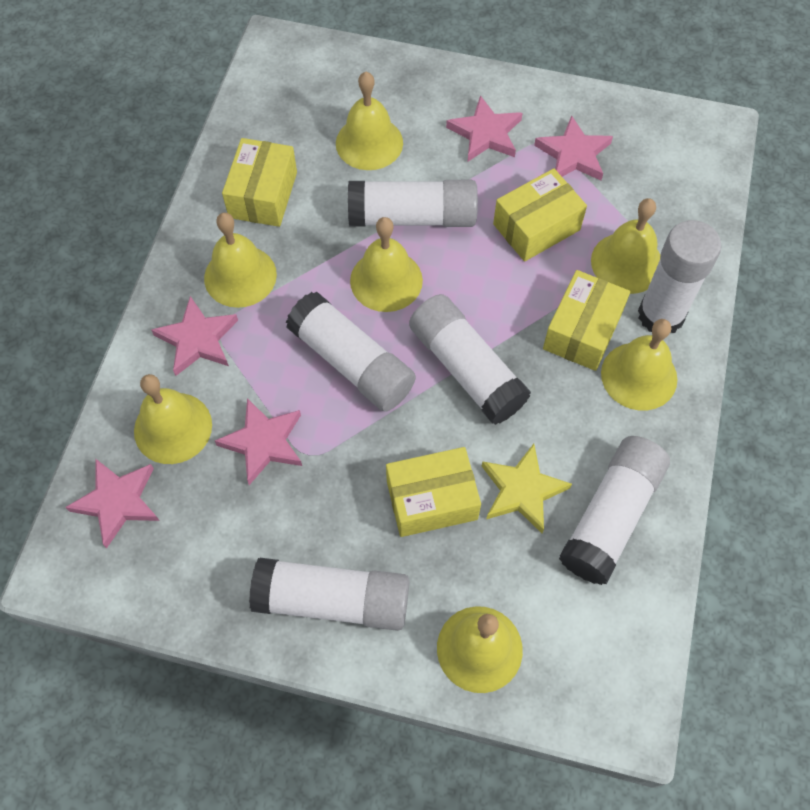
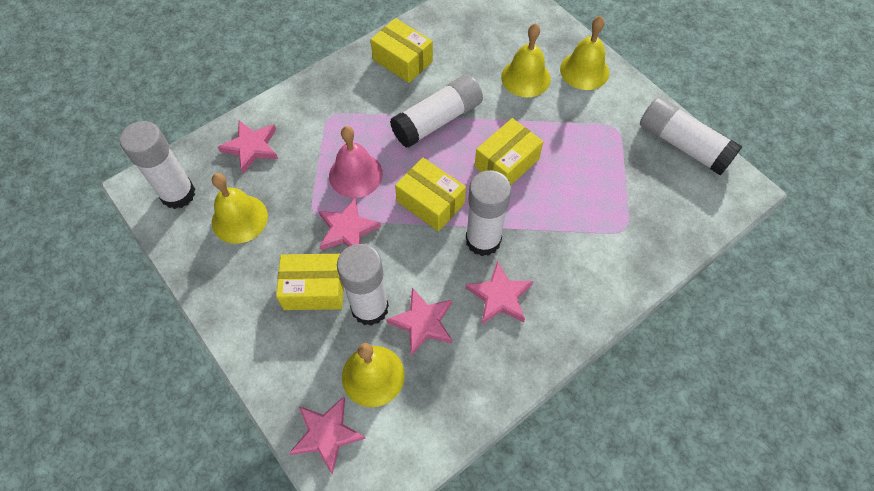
pink bell: none = 0 -> [329,126,383,198] = 1
white glue stick: [249,558,409,631] [286,292,416,412] [348,180,478,227] [409,294,531,425] [559,436,670,585] [638,220,722,333] = 6 -> [120,121,195,209] [337,244,389,326] [390,74,483,148] [466,170,512,256] [640,97,743,176] = 5
yellow bell: [134,374,212,464] [204,212,277,308] [336,72,403,170] [350,217,423,312] [437,606,523,693] [591,198,660,294] [601,319,677,411] = 7 -> [211,173,268,244] [342,343,405,407] [501,23,551,97] [560,16,609,90] = 4
yellow star: [482,444,572,533] = 1 -> none = 0

